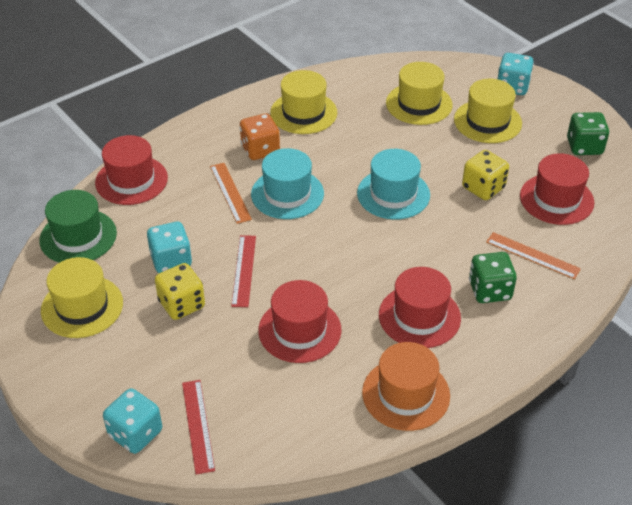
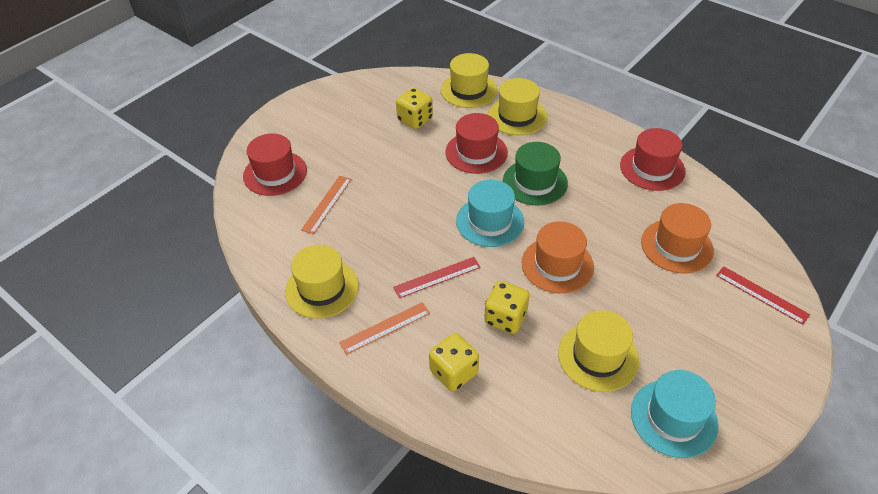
green dice: [469,252,517,303] [567,112,609,155] = 2 -> none = 0
orange dice: [240,113,280,160] = 1 -> none = 0
orange hat: [362,342,450,431] = 1 -> [522,221,594,293] [641,203,714,273] = 2
red hat: [95,135,168,205] [258,280,342,363] [379,267,461,348] [520,153,594,225] = 4 -> [243,133,307,196] [445,113,508,174] [620,128,686,191] = 3
turquoise dice: [103,388,162,454] [147,222,192,273] [498,53,534,95] = 3 -> none = 0
yellow dice: [155,263,205,320] [462,150,509,200] = 2 -> [396,88,433,129] [429,333,479,391] [484,281,530,334] = 3

